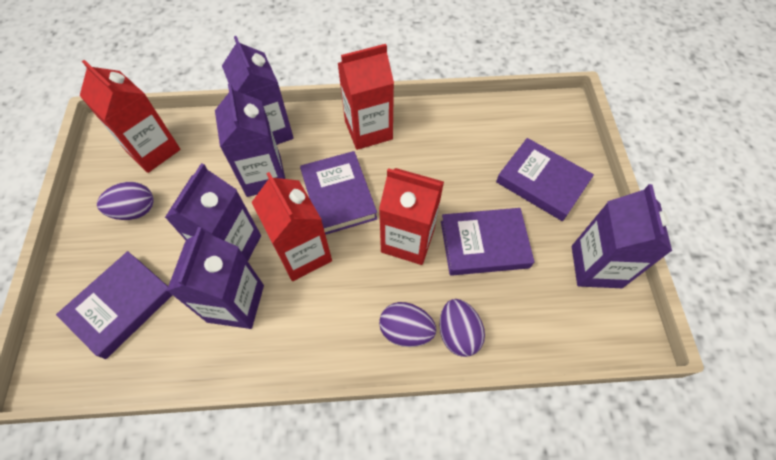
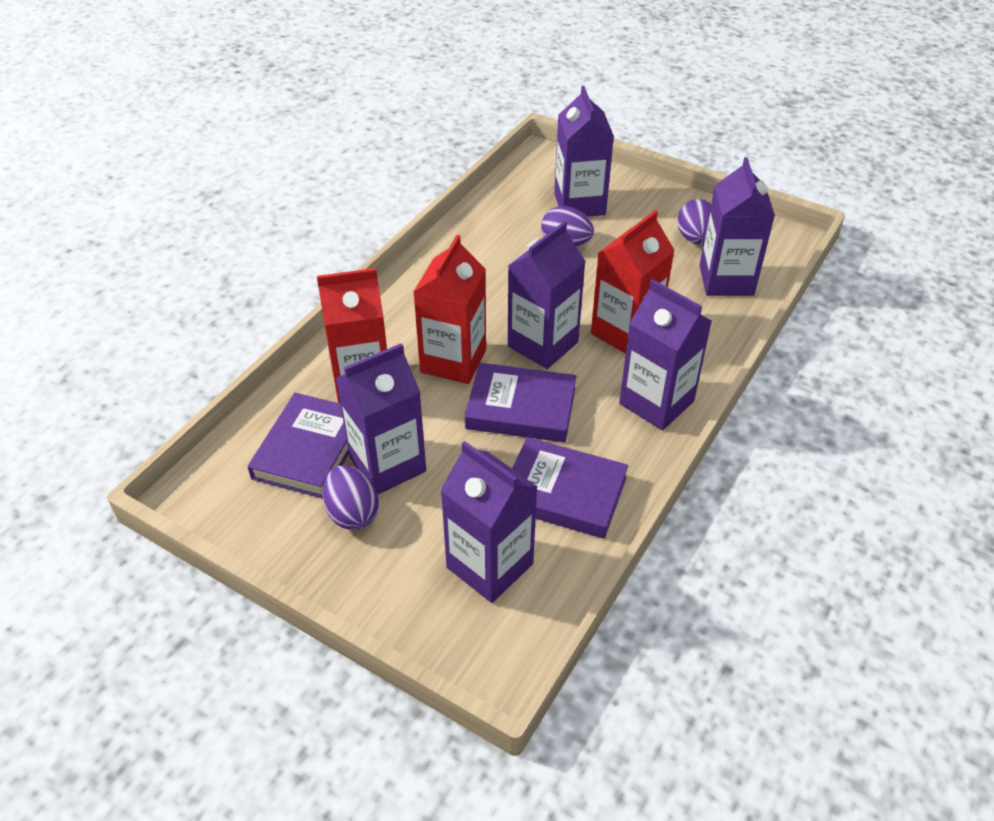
purple book: [56,251,172,359] [300,151,377,235] [441,208,534,276] [496,138,594,221] = 4 -> [248,393,349,499] [465,363,576,442] [512,437,628,539] = 3
purple carton: [165,163,261,261] [167,227,264,329] [215,83,285,197] [222,36,294,145] [572,184,672,288] = 5 -> [336,343,426,494] [440,441,538,603] [508,221,586,369] [554,86,614,217] [619,279,712,430] [699,157,775,296] = 6
red carton: [80,60,181,173] [251,172,332,281] [338,44,394,150] [379,168,444,265] = 4 -> [317,268,387,403] [413,235,486,384] [591,210,675,354] = 3

